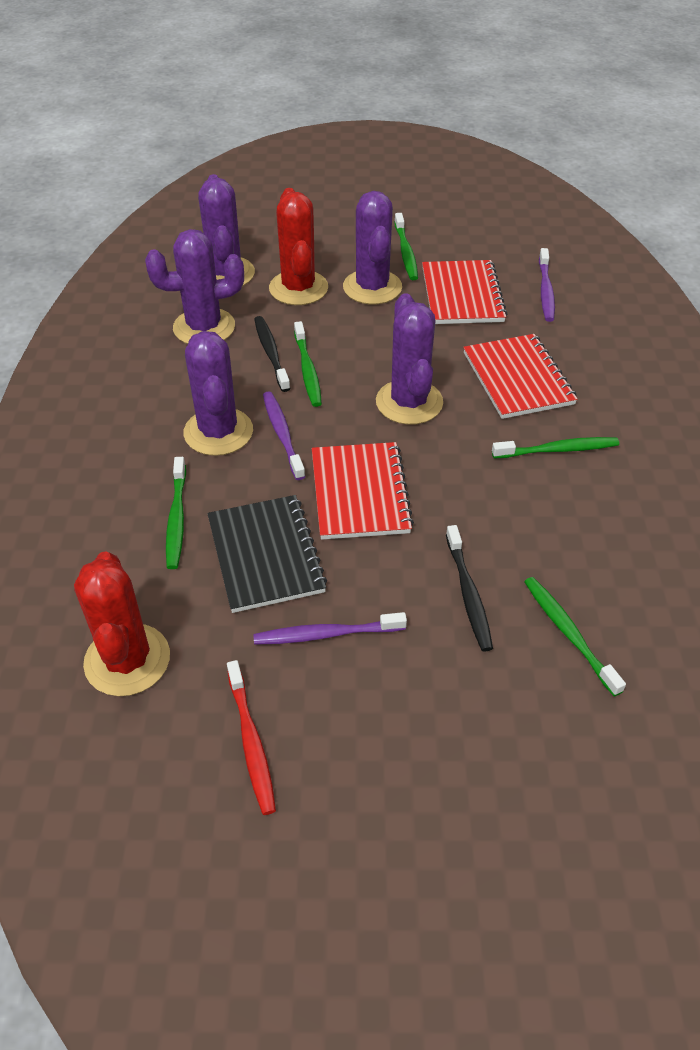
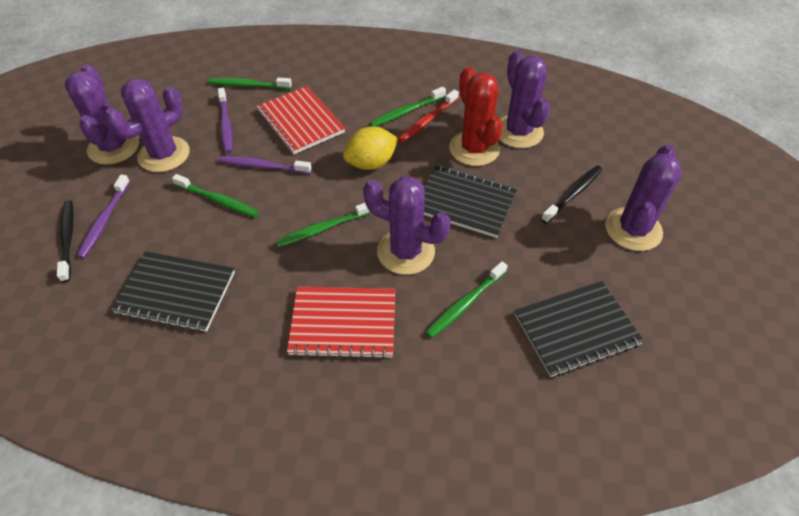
black notebook: [207,495,327,613] = 1 -> [111,252,235,332] [424,164,517,238] [514,281,644,377] = 3
red cactus: [74,551,170,696] [269,188,328,305] = 2 -> [449,67,503,166] = 1
red notebook: [312,442,414,540] [422,260,507,324] [463,334,578,419] = 3 -> [256,86,345,155] [287,287,396,359] = 2
yellow lemon: none = 0 -> [343,126,398,170] = 1

